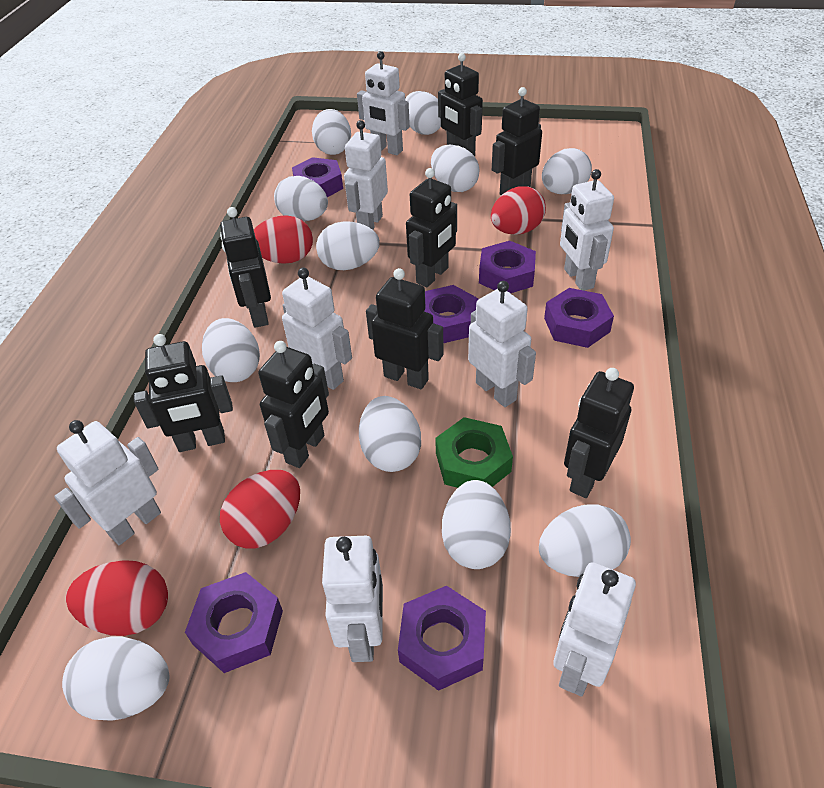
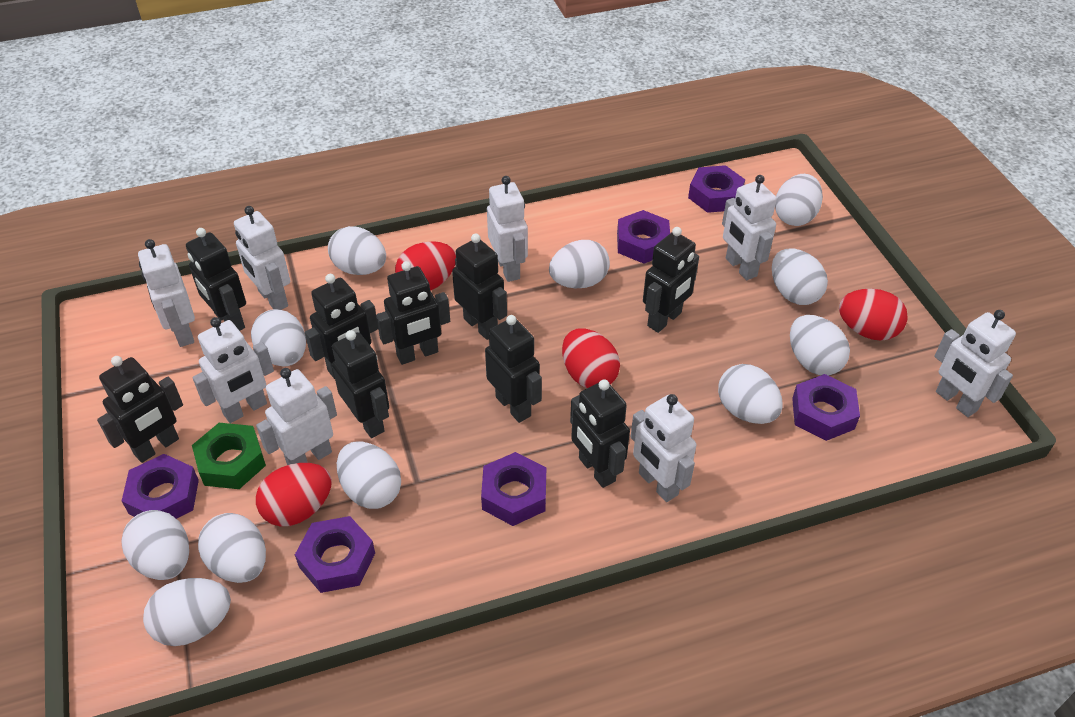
black robot: [134,334,233,452] [220,207,271,328] [258,341,329,468] [366,268,444,389] [406,168,457,287] [438,53,483,157] [492,87,542,195] [564,368,634,498] = 8 -> [97,356,183,463] [186,228,246,331] [305,274,378,379] [332,330,389,438] [376,261,450,365] [452,233,507,340] [485,315,542,423] [570,379,630,488] [643,227,699,333] = 9

